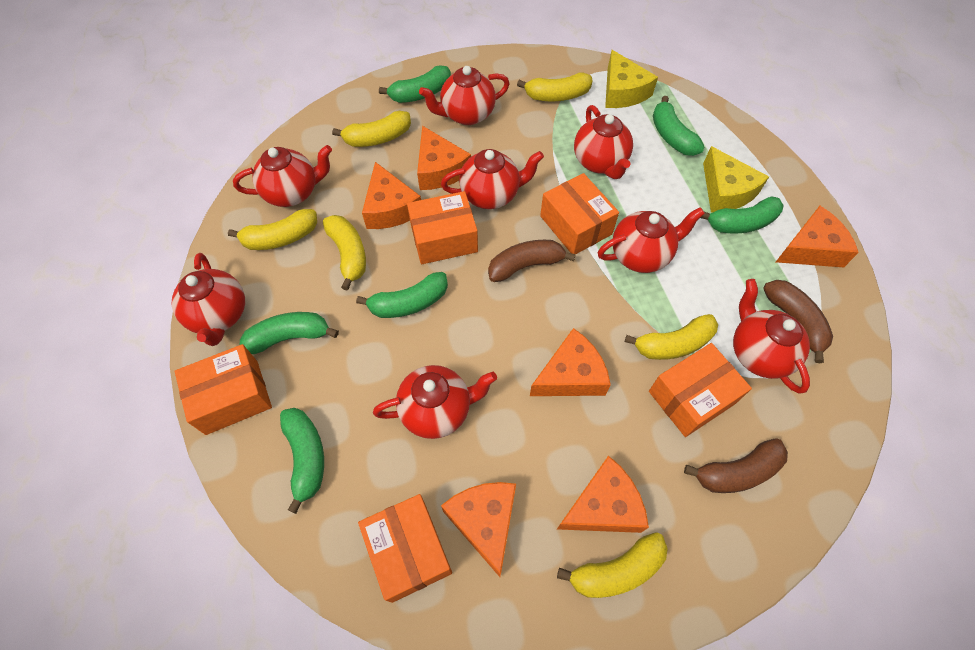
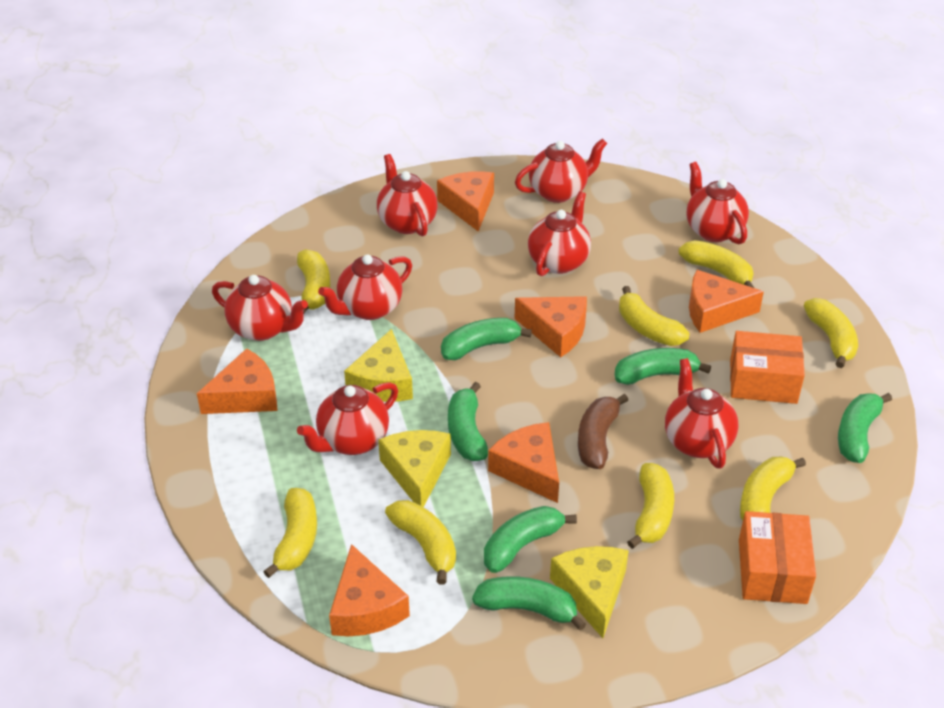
brown banana: [488,240,576,282] [684,438,788,493] [763,280,833,363] = 3 -> [578,394,628,469] = 1
orange box: [174,344,272,435] [358,494,452,603] [407,191,478,264] [540,173,619,254] [649,343,752,437] = 5 -> [730,331,805,404] [739,511,816,604] = 2
yellow banana: [228,209,317,250] [323,215,366,291] [332,111,411,147] [517,72,592,101] [557,532,668,598] [624,314,718,360] = 6 -> [263,488,317,578] [297,249,331,314] [385,500,456,585] [619,286,689,346] [627,463,674,549] [679,240,754,288] [740,457,806,521] [804,298,858,368] = 8
yellow cheese: [605,50,658,108] [703,146,769,212] = 2 -> [344,329,413,402] [378,430,451,507] [550,546,629,638] = 3

